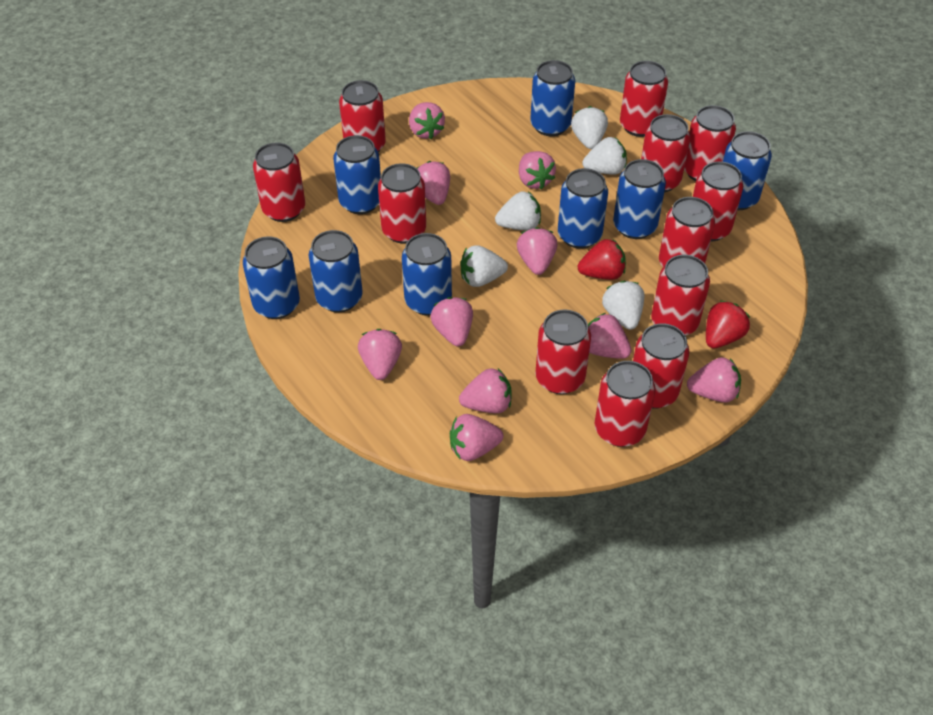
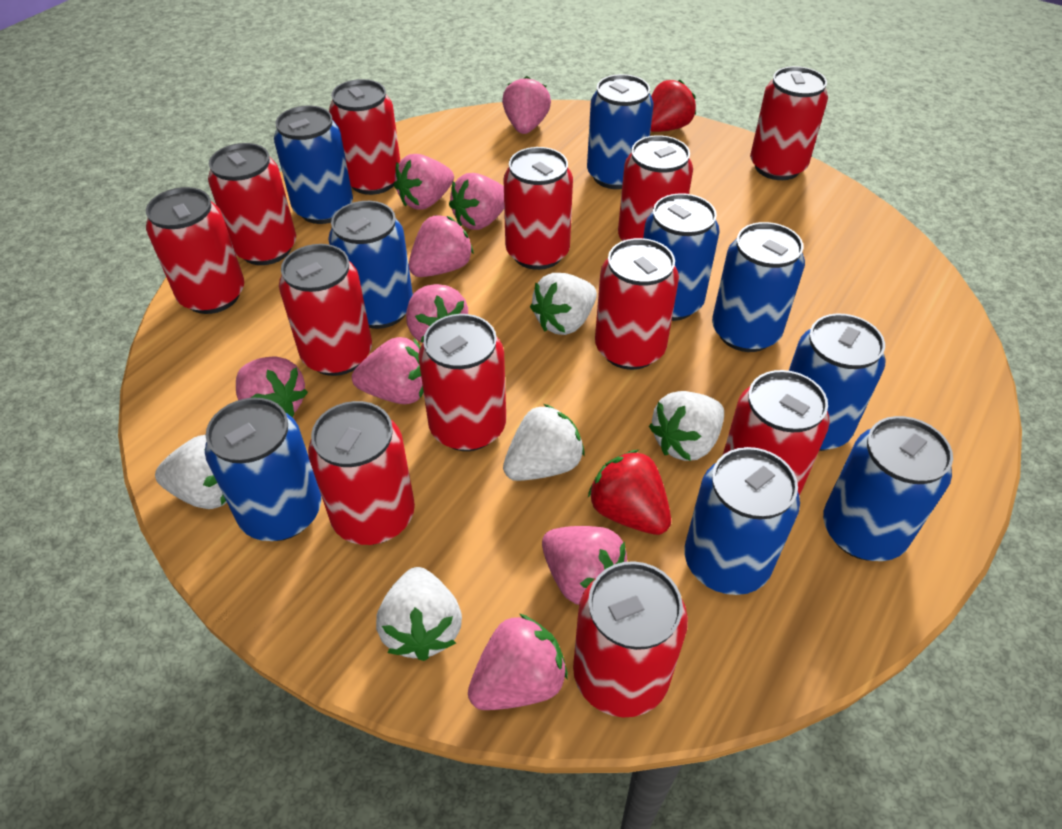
blue can: [243,237,300,319] [309,230,363,312] [333,135,381,214] [402,233,452,316] [530,60,575,136] [558,168,608,249] [613,159,666,239] [723,131,772,210] = 8 -> [205,398,321,541] [274,106,353,224] [328,201,413,329] [587,74,654,189] [643,193,720,321] [684,447,800,595] [712,222,805,352] [789,314,885,451] [823,416,953,561] = 9
pink strawberry: [358,329,402,380] [409,102,445,139] [417,161,450,205] [430,297,473,346] [450,414,503,461] [459,369,512,413] [517,227,558,275] [519,151,556,190] [588,313,631,359] [687,357,741,403] = 10 -> [236,356,308,418] [352,337,424,404] [394,154,454,210] [406,284,468,343] [409,215,474,277] [449,173,504,230] [468,614,568,710] [502,76,551,134] [542,526,627,605] = 9

